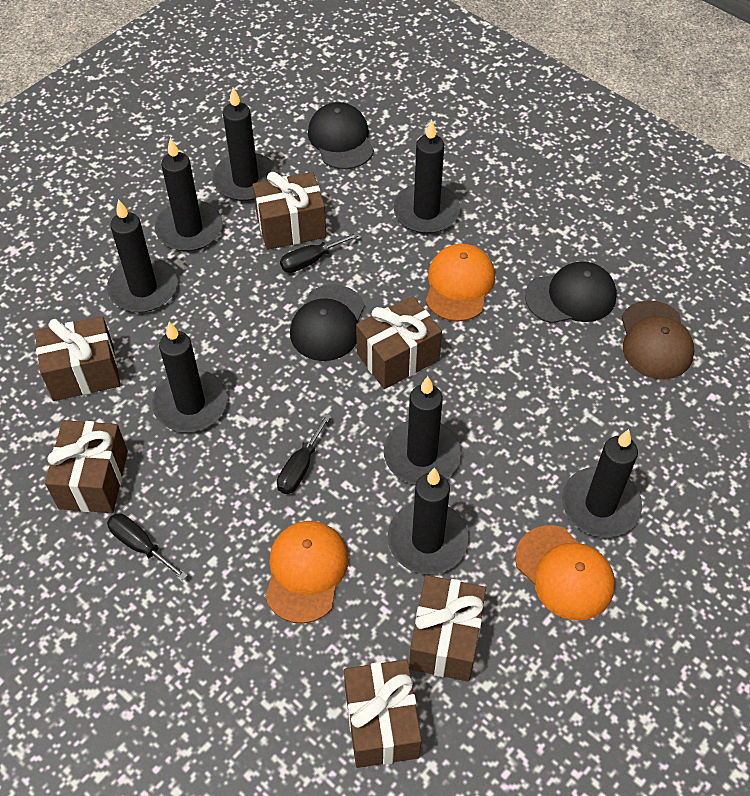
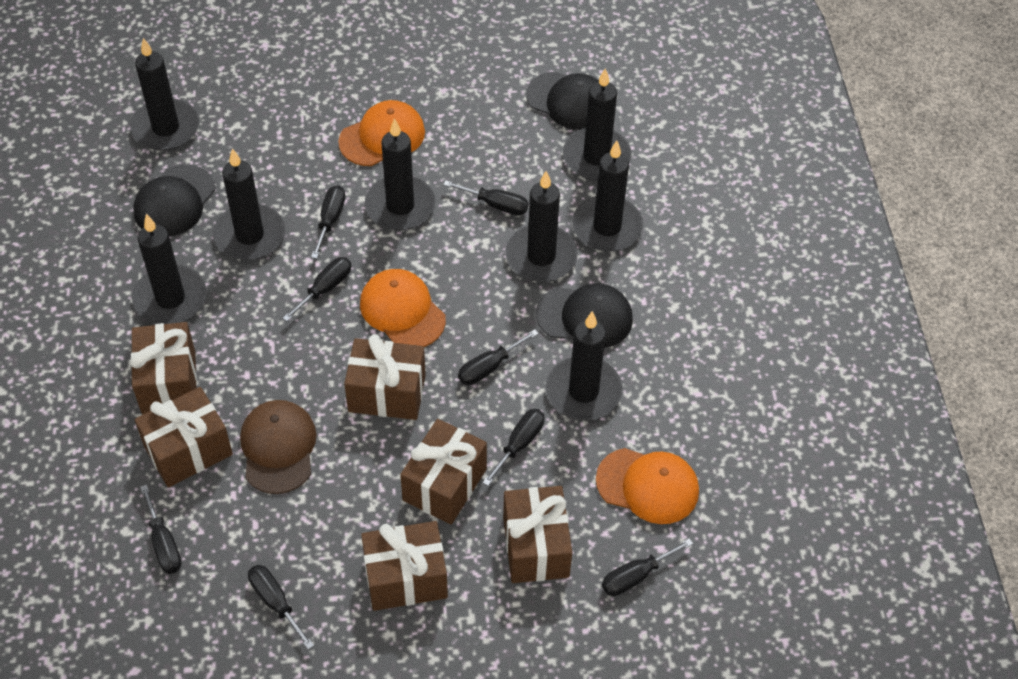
black screwdriver: [107,513,188,580] [277,413,331,494] [280,232,360,273] = 3 -> [140,484,182,574] [248,565,314,650] [283,257,351,321] [311,185,345,259] [443,180,529,215] [458,329,539,385] [483,409,544,486] [602,538,693,596] = 8

